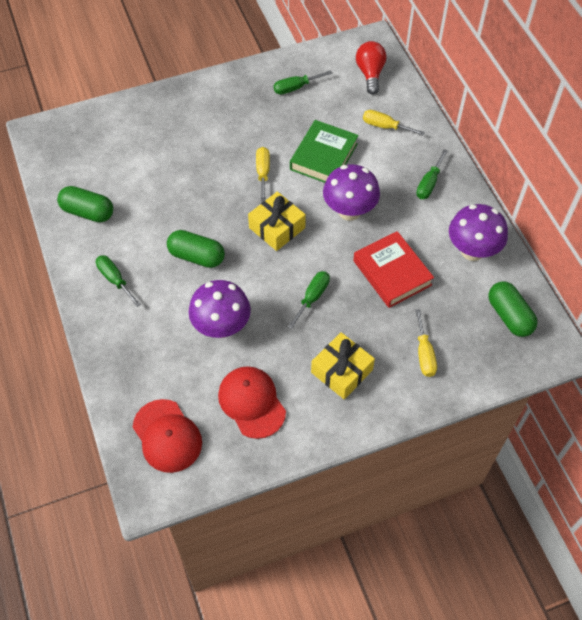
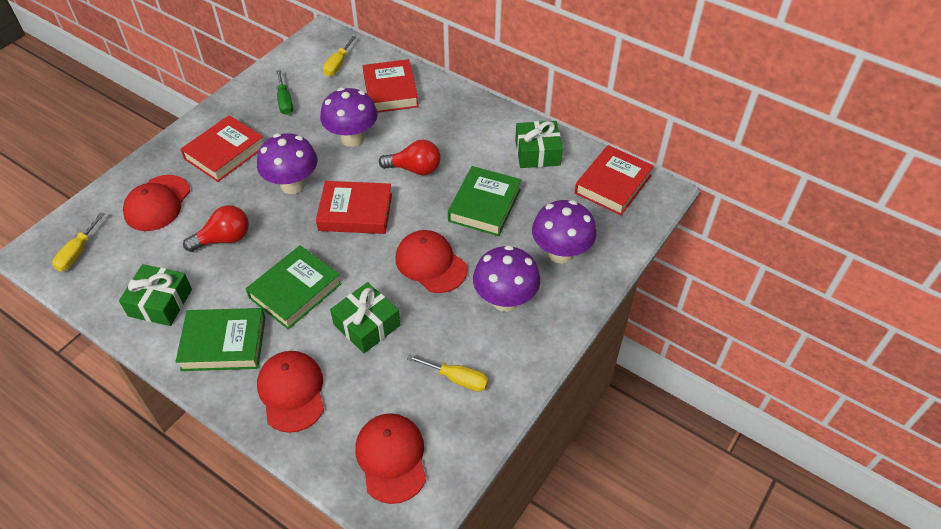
green book: [290,120,359,183] = 1 -> [175,308,265,371] [246,245,342,329] [448,166,521,236] = 3
green capsule: [57,186,113,222] [167,230,225,268] [488,281,538,337] = 3 -> none = 0
green gift: none = 0 -> [119,264,192,326] [330,282,400,353] [515,121,563,168] = 3
green screwdriver: [96,255,141,307] [274,70,332,95] [288,271,330,329] [416,149,448,199] = 4 -> [276,70,293,115] = 1
purple mushroom: [188,280,251,338] [323,164,380,221] [449,204,508,261] = 3 -> [257,133,317,194] [320,87,378,147] [473,245,540,312] [532,200,597,264] = 4
red book: [353,231,434,308] = 1 -> [180,115,263,182] [316,181,392,234] [363,59,419,113] [575,145,654,215] = 4
red cap: [133,399,202,473] [218,366,286,439] = 2 -> [123,175,190,231] [257,351,324,433] [355,413,426,504] [395,230,467,293] = 4
red light bulb: [356,41,386,95] = 1 -> [183,205,249,252] [379,140,441,175] = 2
yellow gift: [248,191,306,251] [311,332,375,399] = 2 -> none = 0

